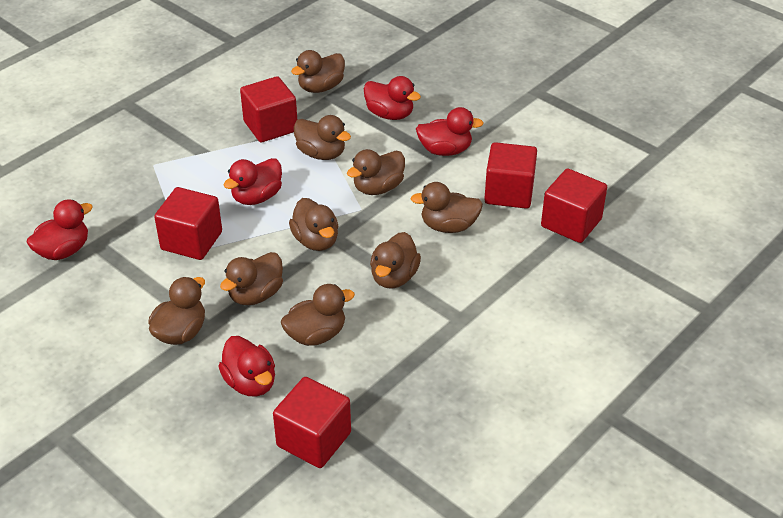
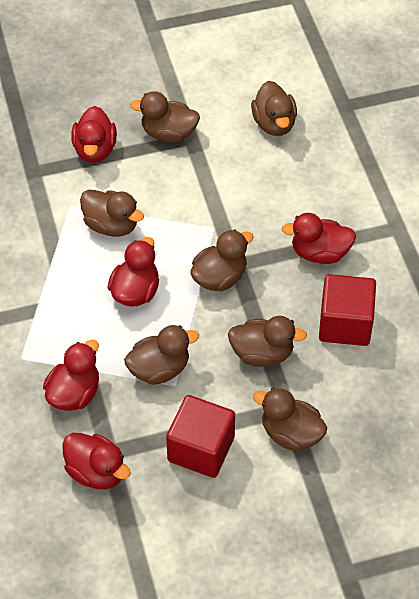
brown duck: [148,277,205,345] [220,252,283,305] [281,284,355,346] [289,198,339,251] [291,50,345,93] [294,115,351,160] [347,149,405,195] [370,232,421,289] [410,182,483,233] = 9 -> [80,189,144,237] [124,325,199,385] [130,91,200,143] [190,229,254,291] [228,316,307,367] [251,81,297,136] [253,388,327,452] = 7
red cube: [154,187,222,260] [240,76,297,142] [273,377,351,468] [484,142,537,209] [541,169,607,243] = 5 -> [166,395,235,478] [319,274,376,346] = 2

